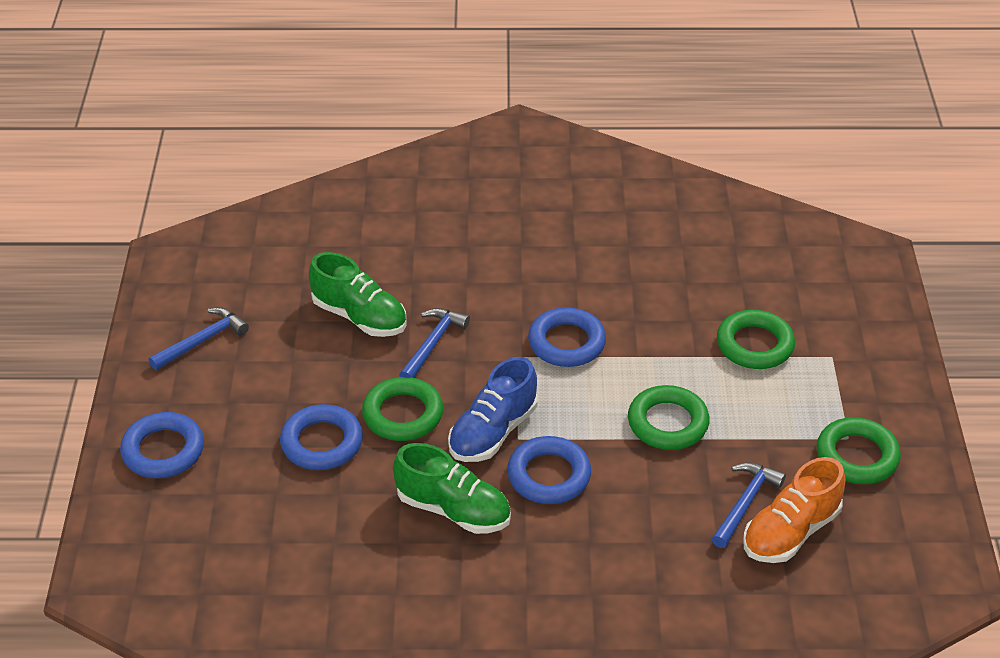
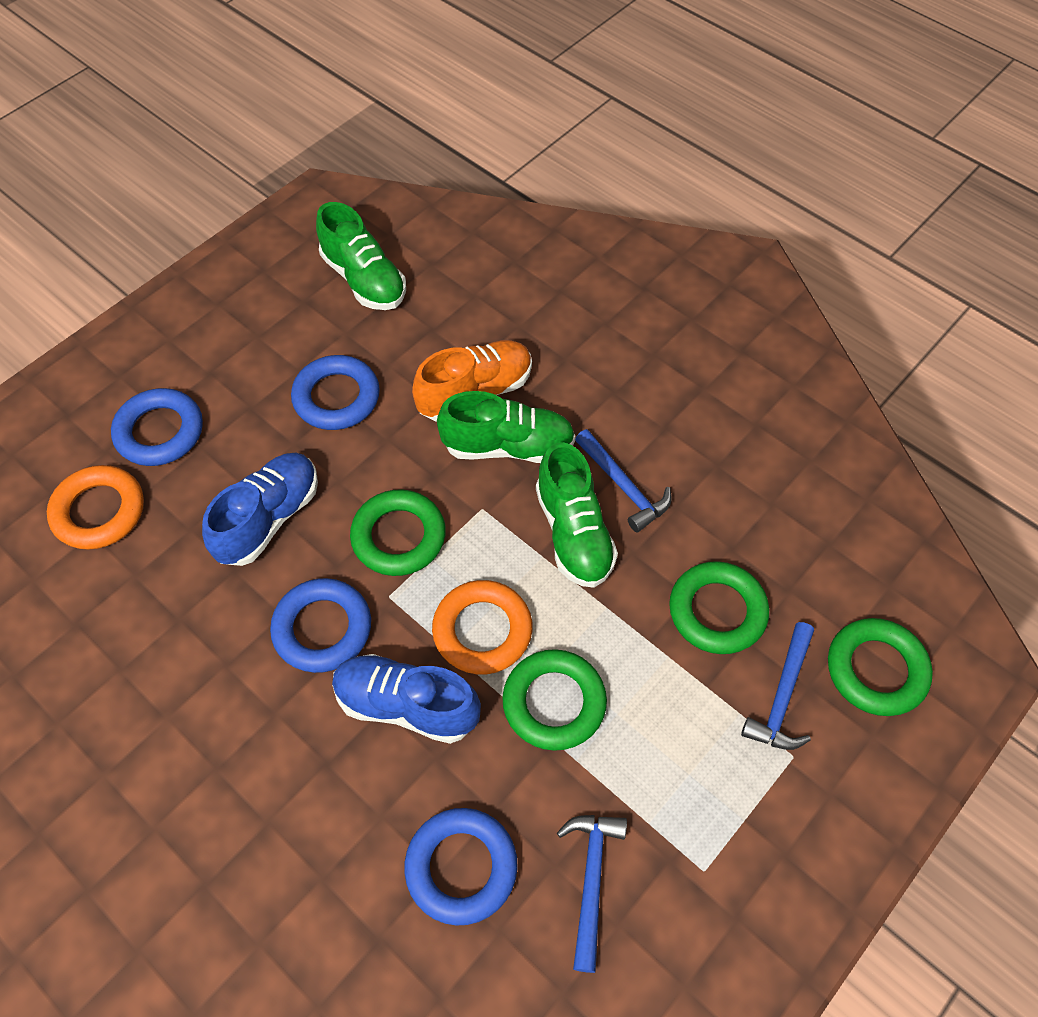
blue shoe: [448,357,538,462] = 1 -> [202,453,318,566] [332,654,481,744] = 2
green shoe: [309,252,407,337] [393,443,511,534] = 2 -> [316,202,406,310] [437,391,575,463] [536,442,618,588] = 3
orange ring: none = 0 -> [47,465,144,550] [432,580,533,674] = 2

